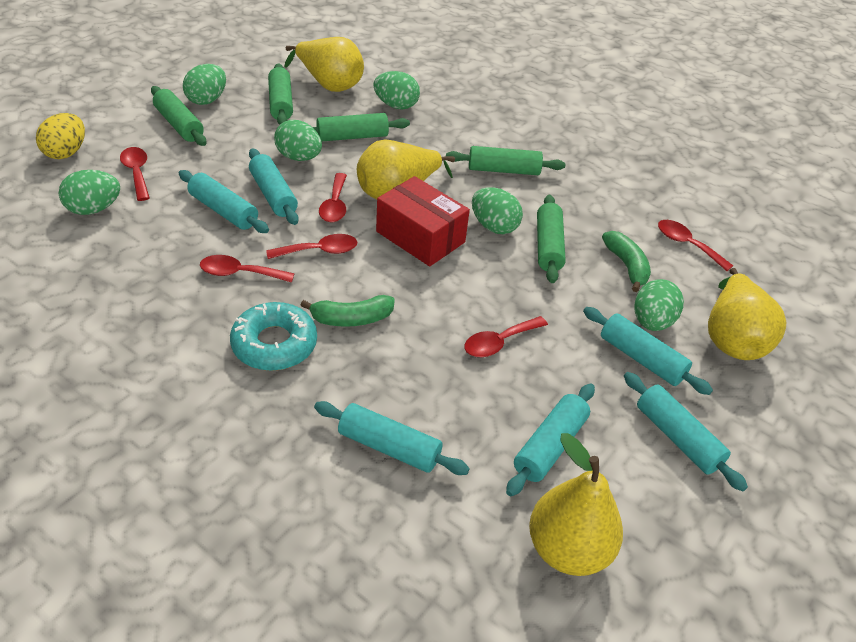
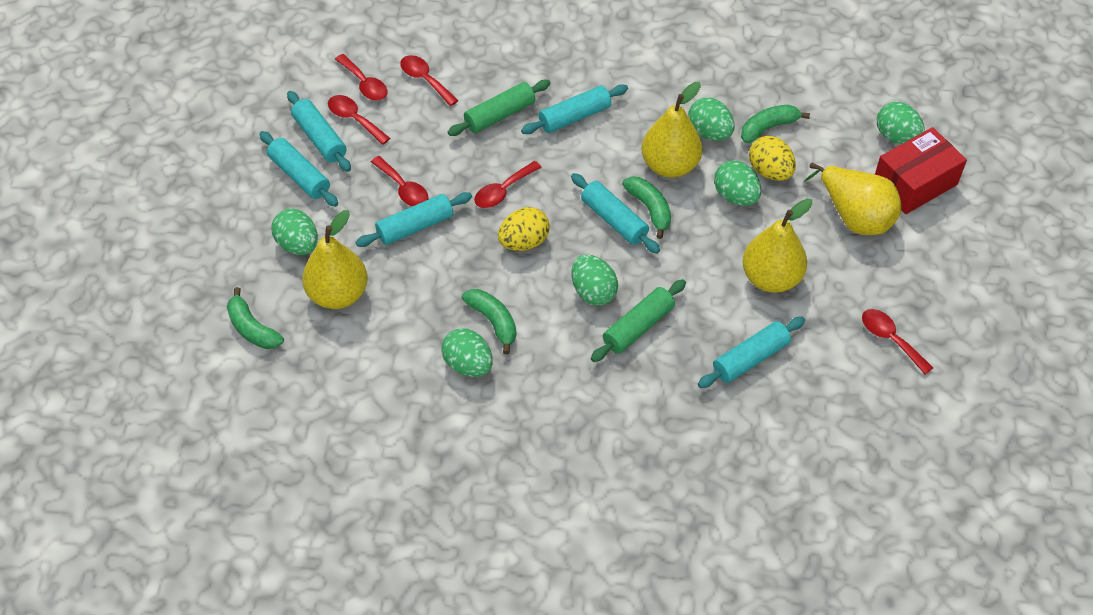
green banana: [300,295,395,327] [602,231,651,292] = 2 -> [227,287,284,349] [462,289,516,354] [622,176,671,239] [741,105,810,143] = 4
green rolling pin: [151,86,206,146] [268,63,293,125] [313,113,410,142] [446,146,565,175] [537,195,566,283] = 5 -> [448,80,551,136] [591,279,686,362] = 2
turquoise donut: [230,302,317,371] = 1 -> none = 0
yellow egg: [36,113,85,159] = 1 -> [498,207,550,251] [749,136,796,181] = 2

